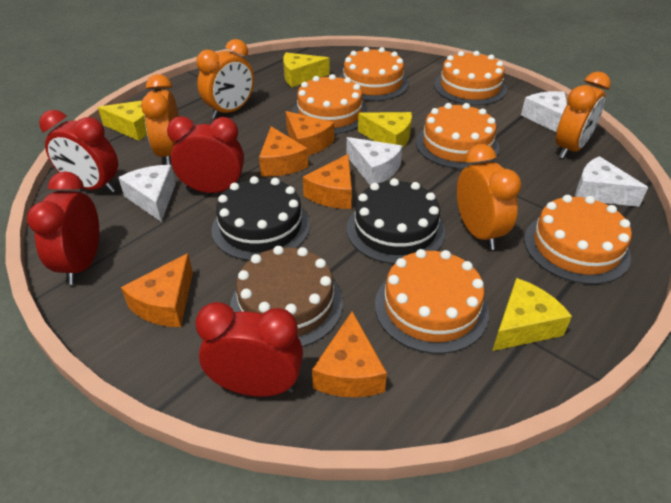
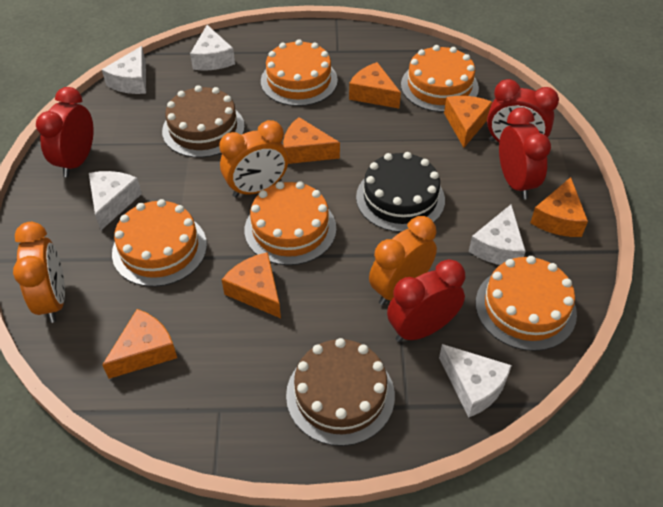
black cake: [212,176,310,261] [347,178,445,264] = 2 -> [356,152,445,232] = 1
brown cake: [230,246,343,347] = 1 -> [162,85,245,158] [286,338,395,446] = 2
orange cake: [292,74,368,134] [339,47,409,101] [375,249,489,354] [416,103,499,169] [434,51,507,105] [524,195,632,284] = 6 -> [112,199,207,287] [245,181,336,265] [261,39,338,106] [401,45,479,112] [476,256,577,351] = 5
orange cheese: [121,253,193,327] [259,126,308,176] [286,111,334,156] [303,154,352,209] [312,311,387,397] = 5 -> [102,309,177,379] [222,252,281,318] [283,117,340,164] [349,62,401,109] [444,96,493,148] [530,177,588,237] = 6
orange clock: [141,74,179,165] [196,39,254,119] [457,144,521,250] [556,71,611,159] = 4 -> [13,222,65,323] [219,120,288,197] [369,216,437,305] = 3
white cheese: [118,165,176,222] [346,137,403,185] [521,91,567,132] [575,156,648,207] = 4 -> [89,171,142,230] [102,46,146,94] [190,25,235,71] [439,344,512,417] [469,204,526,265] = 5
yellow cheese: [98,101,147,141] [283,53,330,87] [358,112,412,148] [492,278,572,351] = 4 -> none = 0

